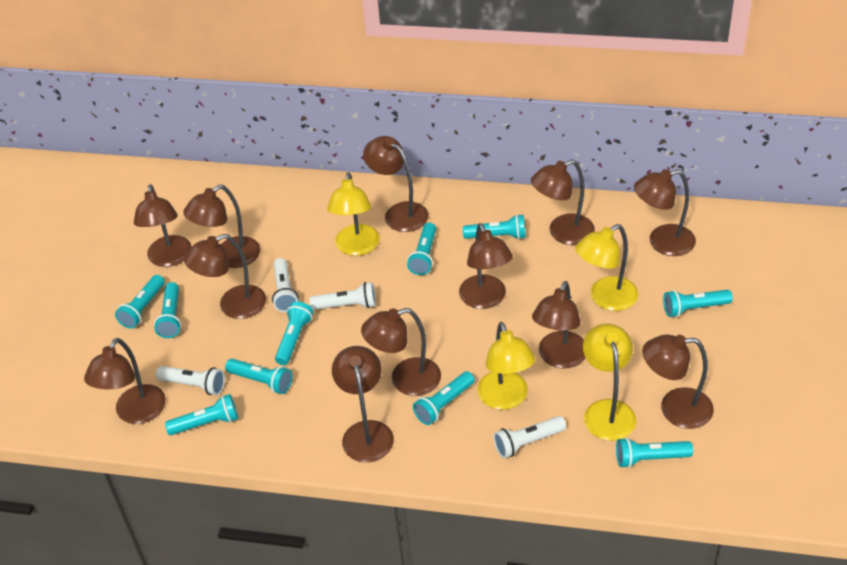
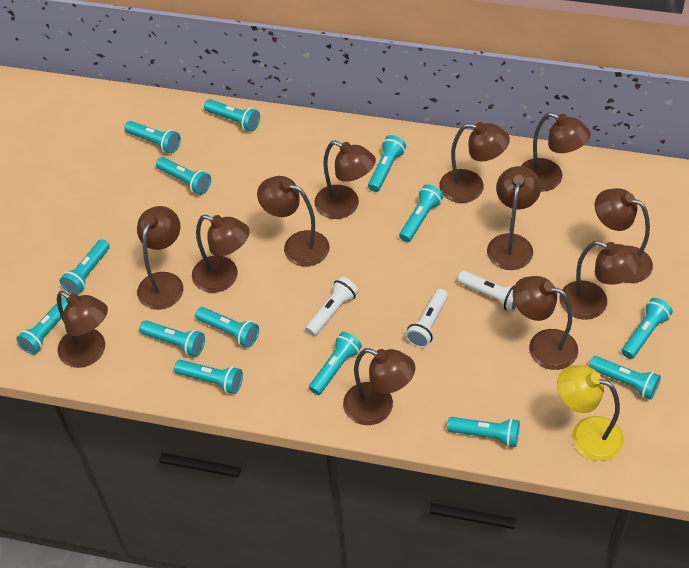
turquoise flashlight: [115,275,165,329] [154,282,181,338] [165,394,238,435] [225,359,292,394] [275,301,314,365] [407,223,436,275] [413,371,475,425] [463,214,526,239] [616,437,693,468] [663,290,733,317] = 10 -> [16,297,68,354] [60,239,110,295] [124,121,181,154] [139,320,205,357] [156,157,211,195] [174,360,243,394] [195,307,259,348] [204,99,260,132] [309,332,362,395] [368,135,406,192] [399,184,443,242] [447,417,520,447] [589,356,661,400] [622,298,673,359] = 14
white flashlight: [156,366,225,395] [272,258,298,312] [309,282,376,310] [493,416,566,458] = 4 -> [305,276,359,336] [405,289,448,348] [458,271,517,312] = 3
yellow lamp: [327,172,380,256] [477,322,535,410] [576,224,638,311] [583,324,636,441] = 4 -> [557,365,624,461] = 1

